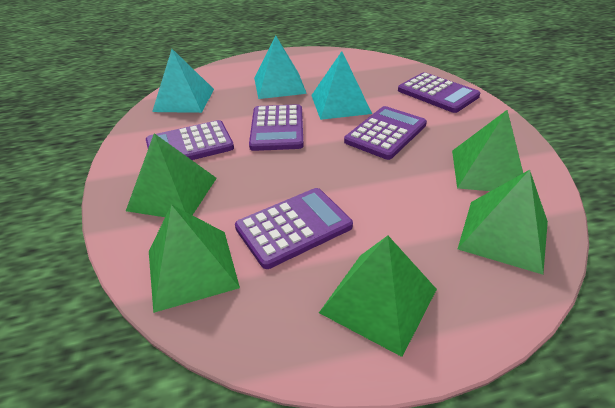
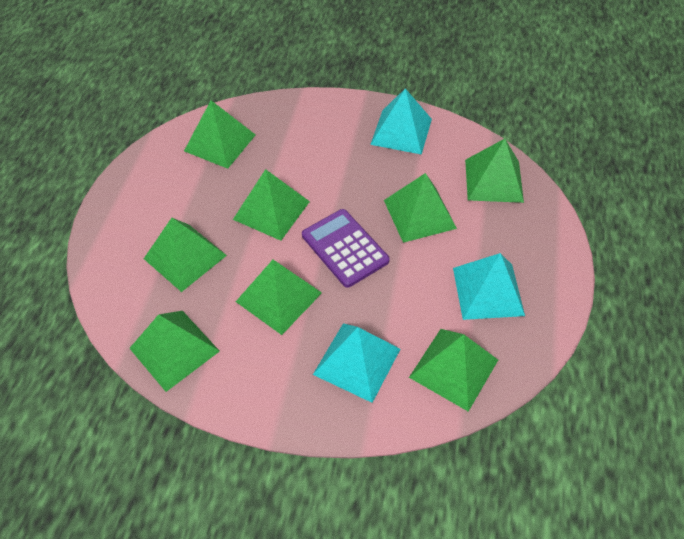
green pyramid: [126,133,217,217] [149,205,240,313] [319,236,437,357] [452,110,523,191] [458,170,548,275] = 5 -> [129,311,220,392] [144,218,227,292] [184,100,256,169] [233,169,310,241] [236,260,322,335] [384,173,457,243] [409,329,498,412] [465,139,524,203] = 8
purple calculator: [146,120,234,160] [235,188,353,269] [249,104,304,151] [344,106,427,160] [398,72,480,113] = 5 -> [302,209,390,288] = 1

